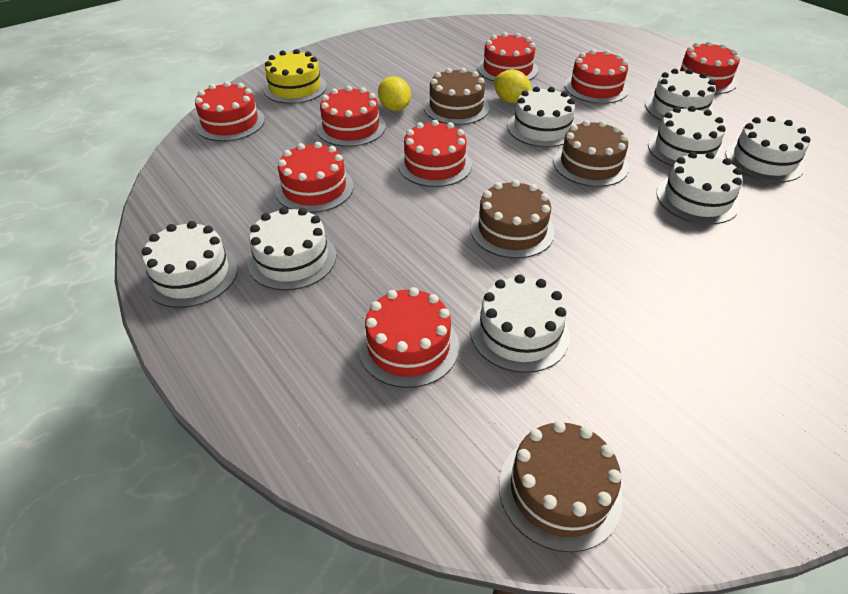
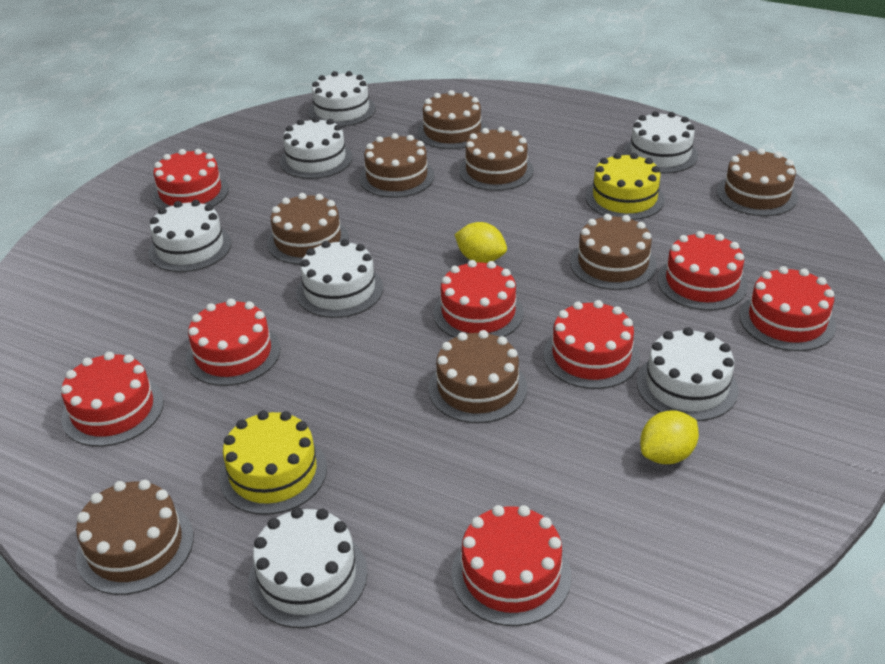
brown cake: [424,68,489,125] [470,180,555,258] [499,420,623,552] [553,120,629,187] = 4 -> [76,480,194,595] [267,193,349,265] [359,133,434,198] [417,90,487,149] [429,330,527,423] [459,127,534,191] [570,214,657,290] [717,148,798,216] = 8
white cake: [141,221,238,308] [247,207,336,290] [470,275,570,373] [507,86,575,147] [645,69,716,121] [648,106,726,166] [656,152,743,224] [726,116,810,182] = 8 -> [148,200,232,272] [248,507,367,628] [280,117,353,179] [296,239,383,318] [308,71,376,127] [623,111,698,173] [637,327,738,421] = 7
yellow cake: [263,49,327,104] = 1 -> [219,410,327,515] [586,153,665,220] = 2

